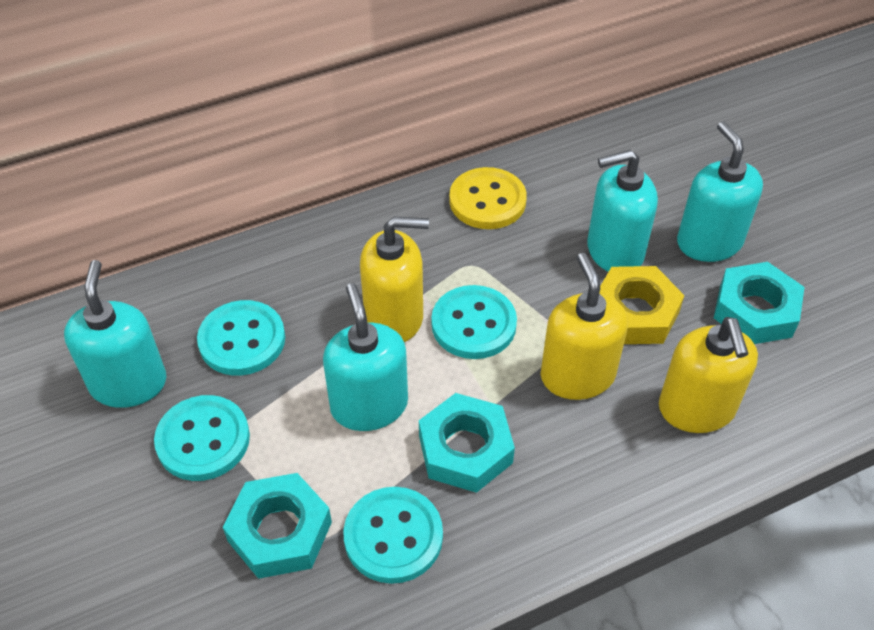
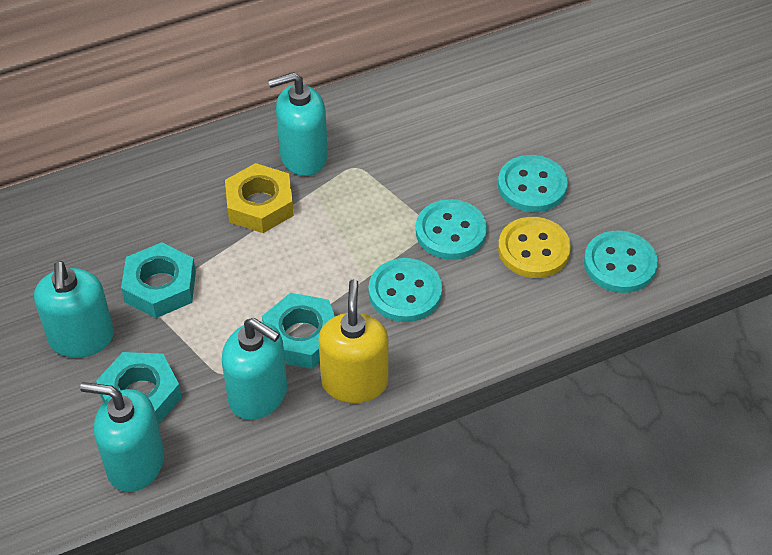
yellow soap dispenser: [360,217,429,342] [540,253,628,400] [659,317,758,433] = 3 -> [318,279,389,403] = 1

